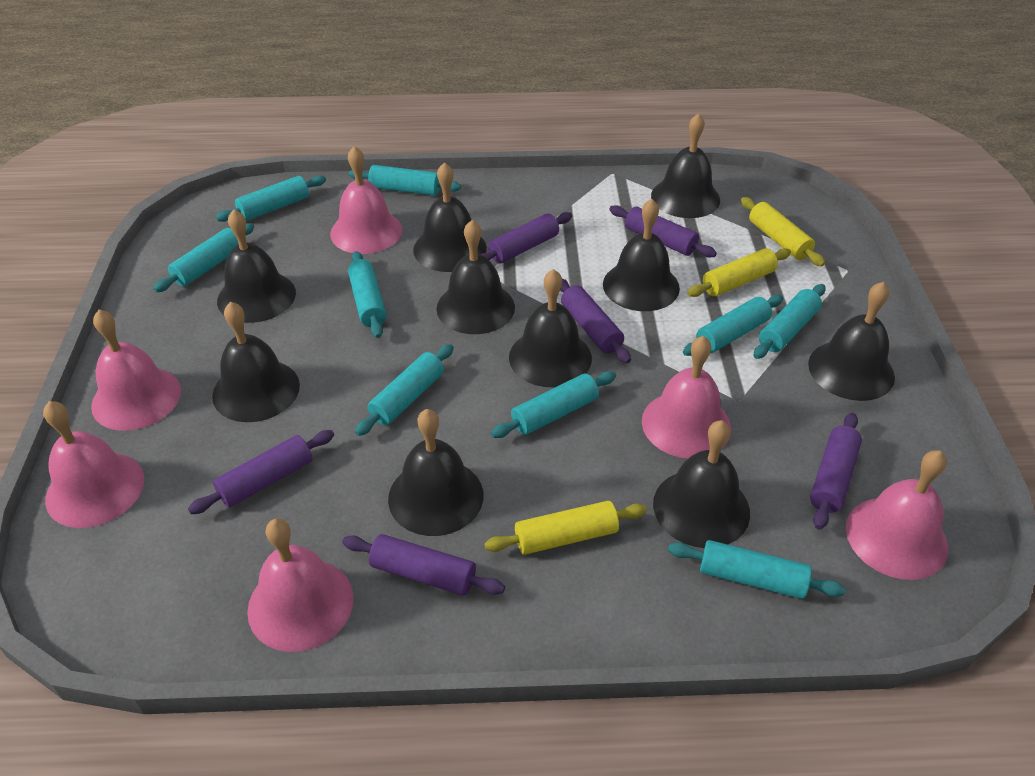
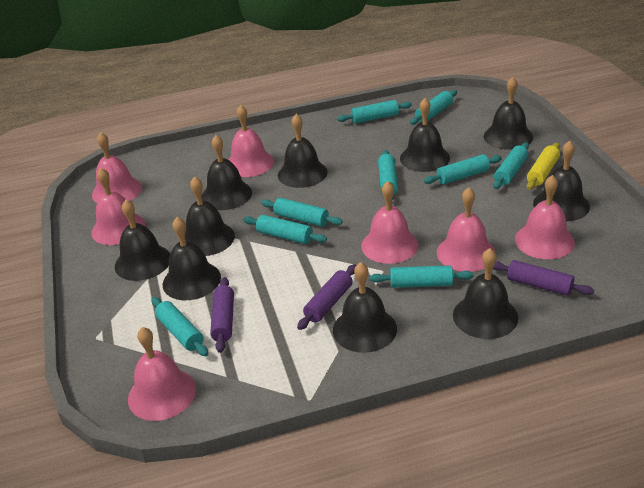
pink bell: [43,401,144,528] [91,310,181,431] [247,518,354,652] [330,146,402,254] [642,335,731,458] [846,450,948,580] = 6 -> [92,132,142,203] [92,168,145,245] [128,327,196,421] [229,105,274,177] [361,181,419,264] [437,187,496,272] [515,175,575,259] = 7
purple rolling pin: [188,430,334,514] [342,534,505,596] [481,212,572,263] [560,279,631,363] [609,205,717,257] [810,413,862,530] = 6 -> [210,277,234,353] [297,264,356,330] [493,260,594,296] = 3
yellow rolling pin: [484,501,647,555] [687,248,791,297] [741,197,825,266] = 3 -> [527,143,560,190] = 1

